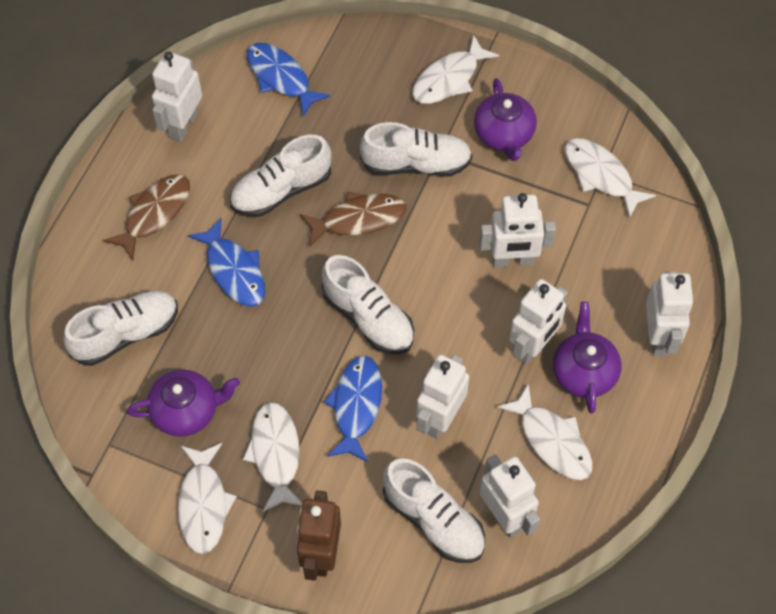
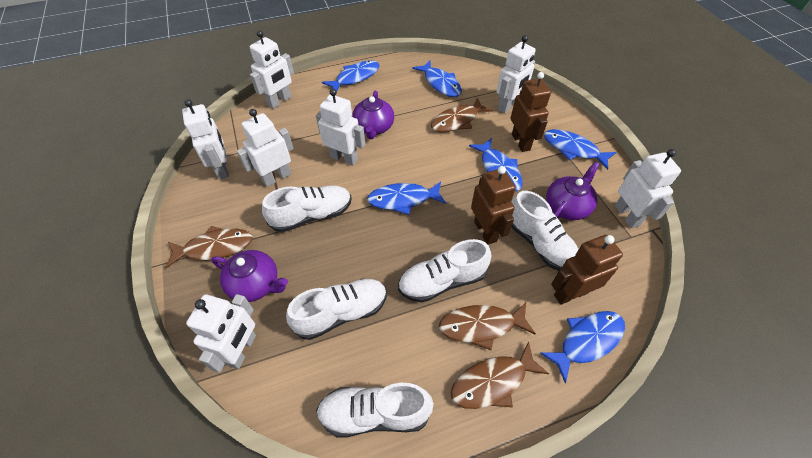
blue fish: [188,218,265,307] [247,43,331,117] [324,356,382,462] = 3 -> [322,60,379,91] [367,181,446,215] [412,61,462,97] [469,138,523,191] [540,311,625,383] [544,129,617,170] = 6
brown fish: [103,174,190,260] [300,191,406,247] = 2 -> [166,226,253,268] [431,98,493,132] [439,303,536,350] [451,342,549,409] = 4
brown robot: [297,491,341,581] = 1 -> [471,166,516,245] [511,72,551,152] [551,235,623,305] = 3
white fish: [178,443,237,554] [243,402,303,512] [412,34,499,104] [497,383,593,480] [565,138,656,219] = 5 -> none = 0
white robot: [152,51,202,142] [416,354,469,439] [479,193,556,267] [480,454,540,538] [509,279,568,365] [646,271,694,356] = 6 -> [182,99,229,179] [186,294,256,373] [237,109,294,187] [250,30,294,109] [316,89,365,166] [497,35,536,113] [615,149,681,228] = 7

